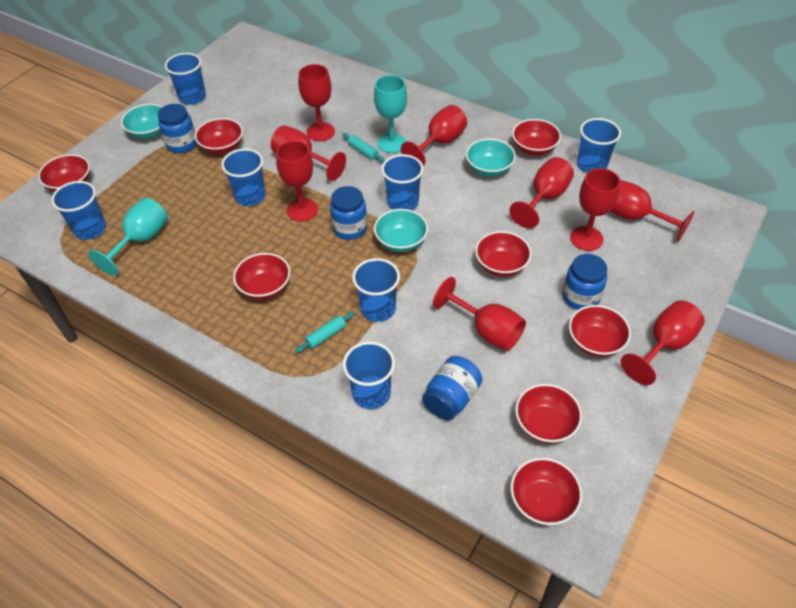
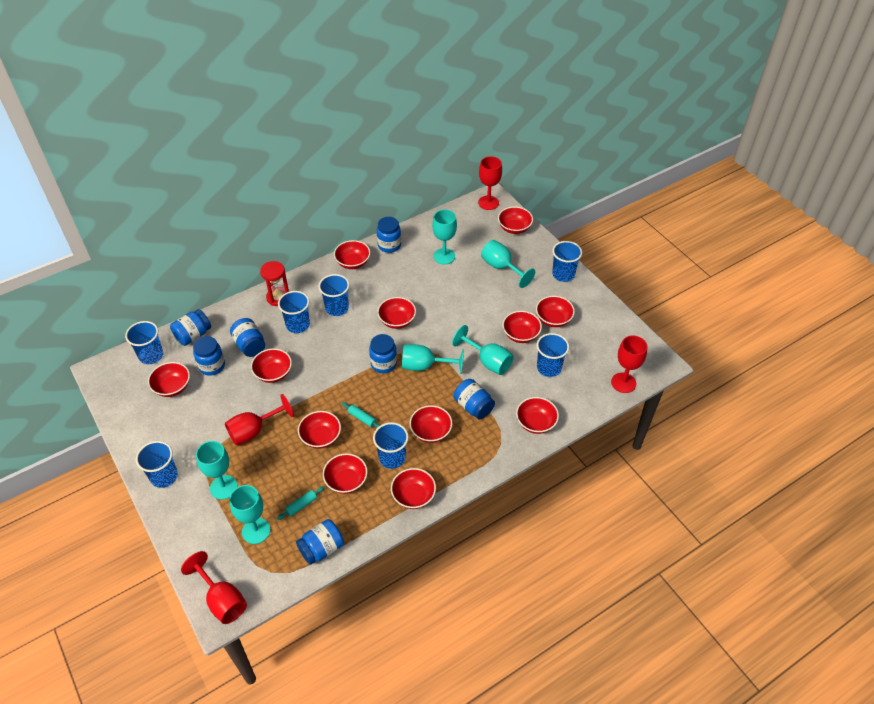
blue jar: [158,104,197,153] [330,186,367,240] [422,356,482,420] [562,254,607,310] = 4 -> [170,309,211,346] [193,336,225,376] [230,318,265,357] [296,519,344,565] [369,334,397,373] [377,217,401,253] [454,379,495,419] = 7
red bowl: [38,154,90,192] [195,118,243,154] [233,253,290,300] [475,231,532,277] [510,458,582,525] [512,119,561,156] [515,384,582,443] [569,305,631,357] = 8 -> [148,362,190,397] [251,348,292,383] [298,411,341,449] [323,453,367,494] [334,240,370,269] [377,297,416,329] [391,468,436,509] [410,405,452,443] [498,207,533,234] [503,311,542,343] [516,397,559,434] [536,296,575,327] = 12
red goblet: [271,125,346,181] [276,141,318,222] [298,64,335,141] [401,105,467,166] [433,277,526,351] [509,157,574,229] [570,168,620,251] [610,180,695,242] [621,300,705,385] = 9 -> [181,551,247,624] [225,394,294,446] [478,156,502,210] [611,336,647,393] = 4
red hourglass: none = 0 -> [260,261,289,306] = 1
turquoise bowl: [121,104,163,139] [374,209,428,252] [466,138,516,177] = 3 -> none = 0
turquoise goblet: [89,198,168,276] [374,75,407,153] = 2 -> [196,441,238,500] [229,485,270,544] [402,344,464,374] [432,209,457,265] [452,325,514,375] [481,240,535,288] = 6

